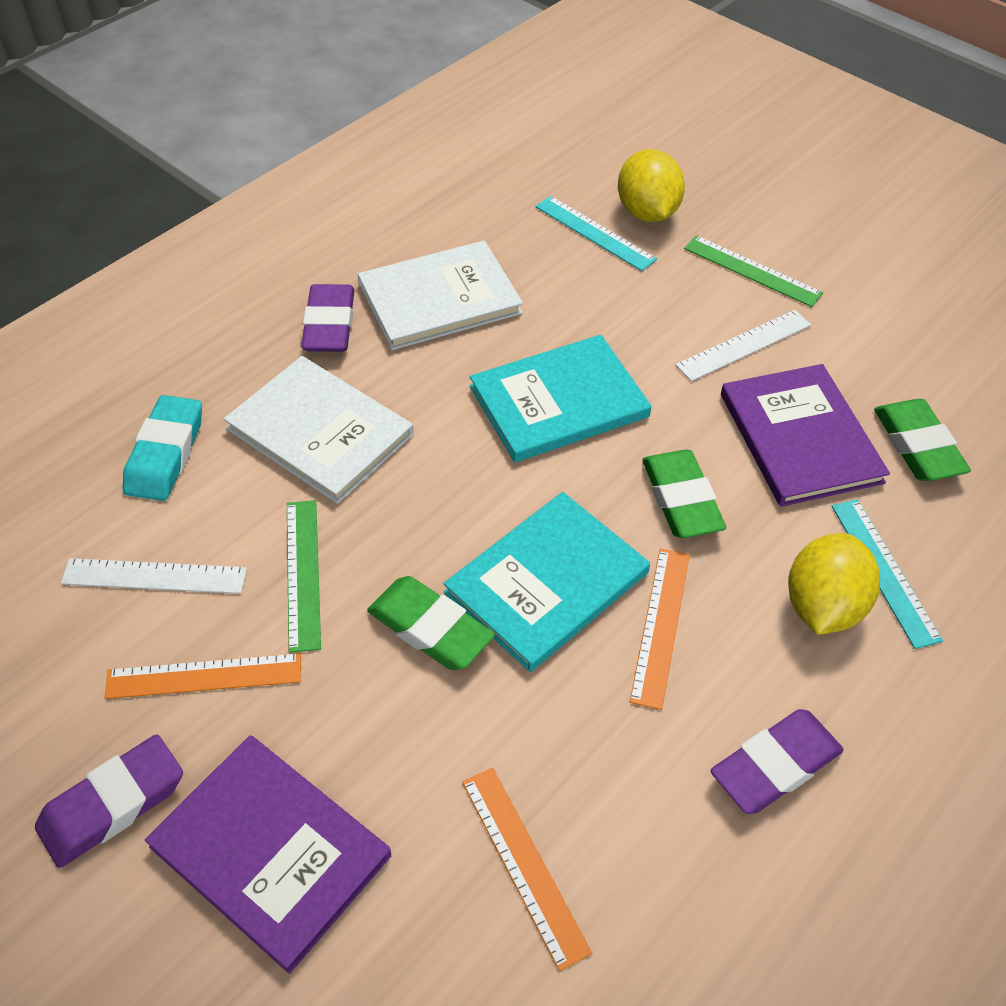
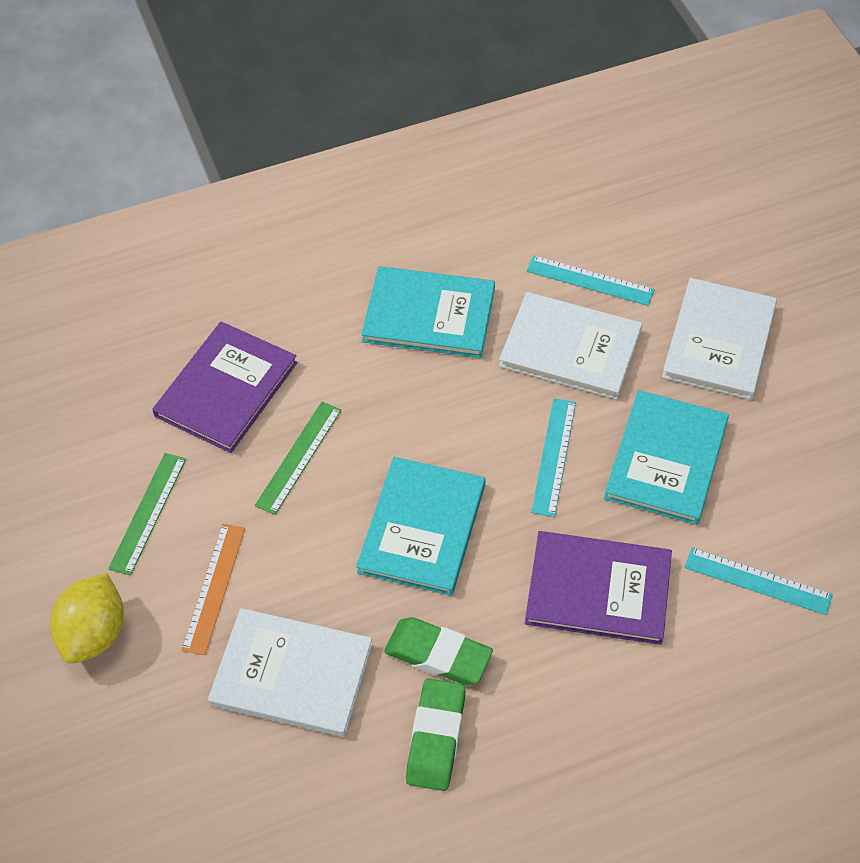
green eraser: [367,576,495,670] [642,450,726,538] [874,399,971,481] = 3 -> [384,617,493,685] [406,679,466,791] = 2
orange ruler: [104,653,301,699] [462,767,592,971] [630,548,690,710] = 3 -> [181,524,245,655] = 1
purple eraser: [35,734,183,868] [301,284,355,352] [711,709,844,814] = 3 -> none = 0
turquoise book: [443,492,650,672] [470,335,652,462] = 2 -> [356,457,485,596] [361,266,495,358] [604,390,729,525] = 3
turquoise eraser: [123,395,202,501] = 1 -> none = 0
turquoise ruler: [535,196,657,271] [832,499,943,649] = 2 -> [527,255,655,306] [531,398,576,517] [685,547,833,615] = 3
white book: [224,356,414,504] [358,240,523,350] = 2 -> [208,608,373,737] [499,292,642,399] [662,278,777,400] = 3
white ruler: [61,558,247,594] [676,310,811,381] = 2 -> none = 0
yellow lemon: [618,149,685,222] [788,533,880,635] = 2 -> [50,573,124,664] = 1

